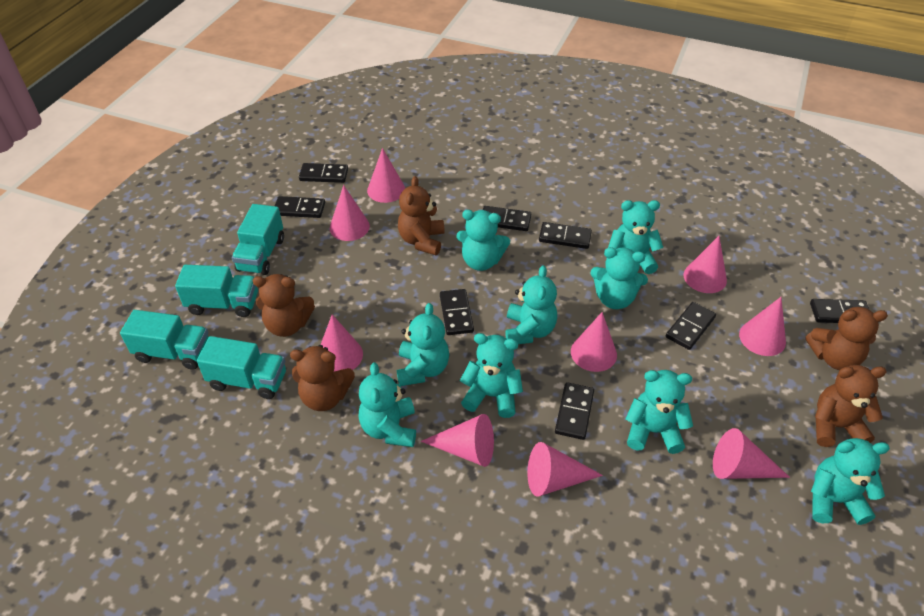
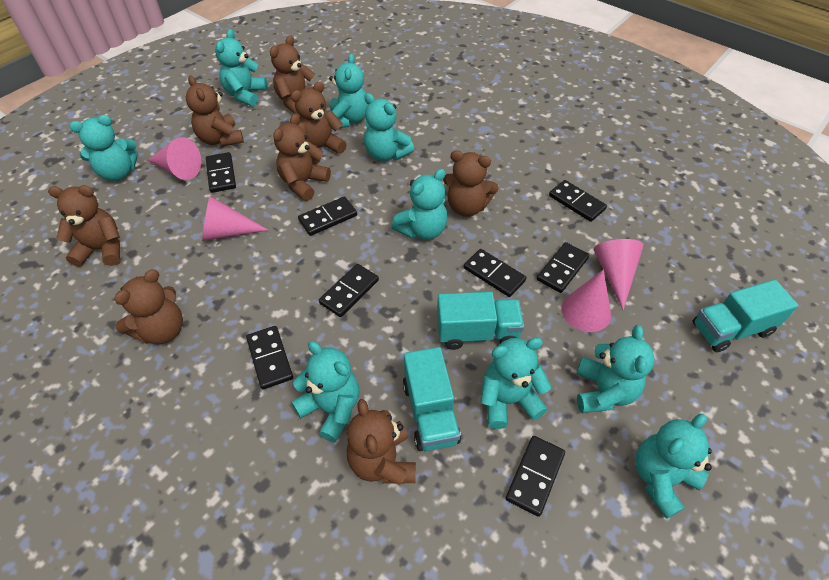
brown teddy bear: [253,274,315,337] [290,345,354,411] [398,176,445,255] [805,306,888,370] [815,365,886,447] = 5 -> [48,185,120,267] [114,269,183,345] [186,75,244,147] [270,36,315,116] [273,114,331,201] [291,82,347,165] [347,399,416,485] [443,150,499,217] = 8
pink cone: [321,314,363,371] [330,185,370,241] [367,148,405,203] [421,414,494,467] [527,442,603,497] [571,312,617,372] [684,236,727,293] [713,428,790,479] [739,297,786,356] = 9 -> [148,137,201,180] [202,196,268,241] [561,269,611,332] [594,239,644,310] = 4
turquoise truck: [120,310,209,370] [175,265,258,317] [197,336,286,399] [232,204,284,275] = 4 -> [403,347,461,451] [437,292,524,350] [693,280,798,352] = 3

